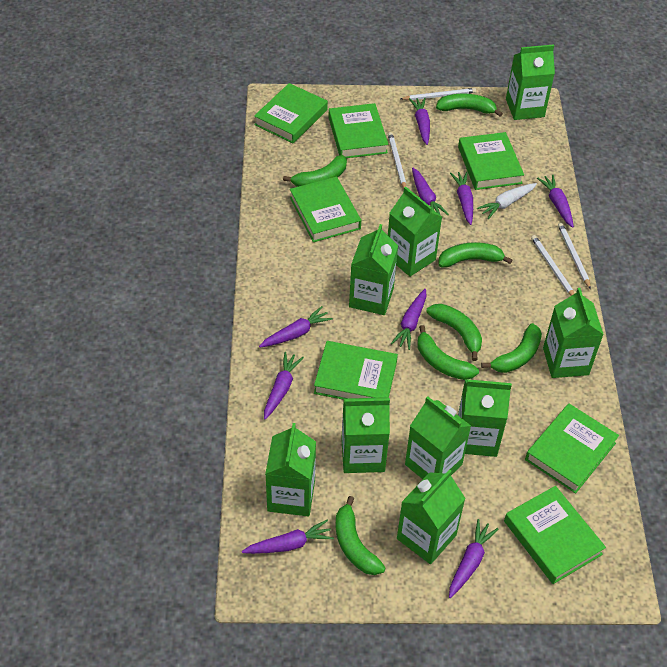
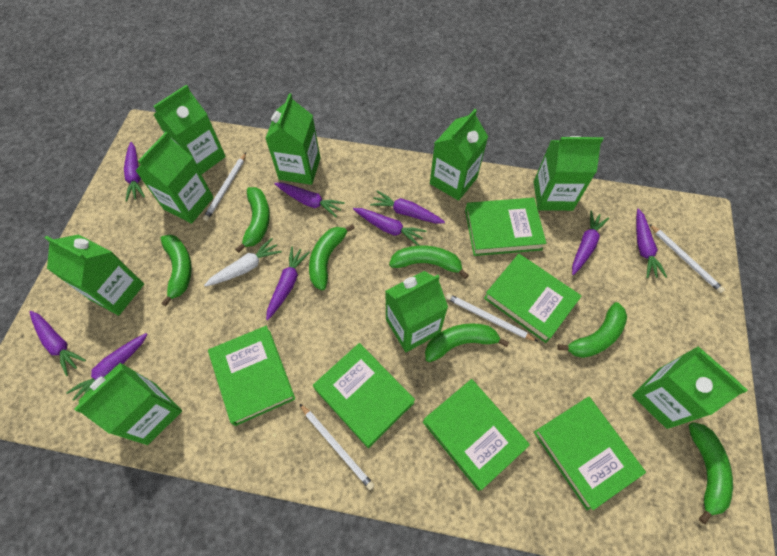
green book: [254,83,328,143] [290,177,361,242] [314,341,398,400] [328,103,389,158] [458,132,524,190] [504,486,606,584] [525,404,619,494] = 7 -> [208,326,295,426] [313,343,415,448] [423,379,530,491] [465,198,546,256] [484,254,581,343] [534,397,646,510] = 6

